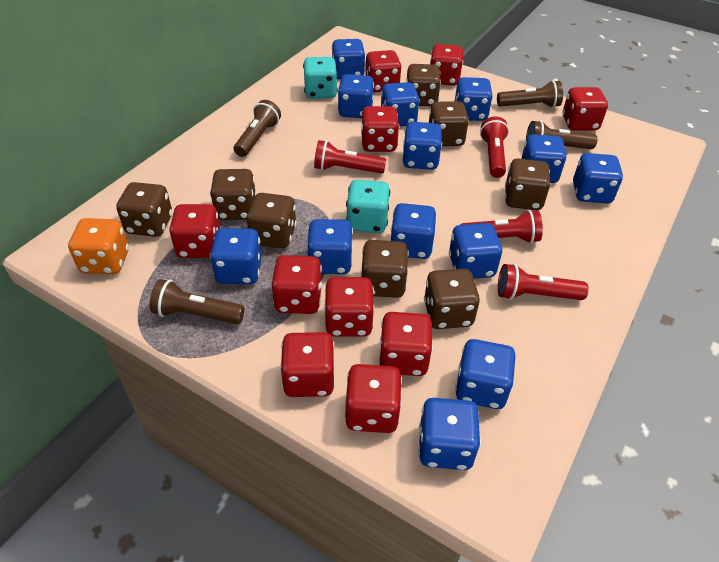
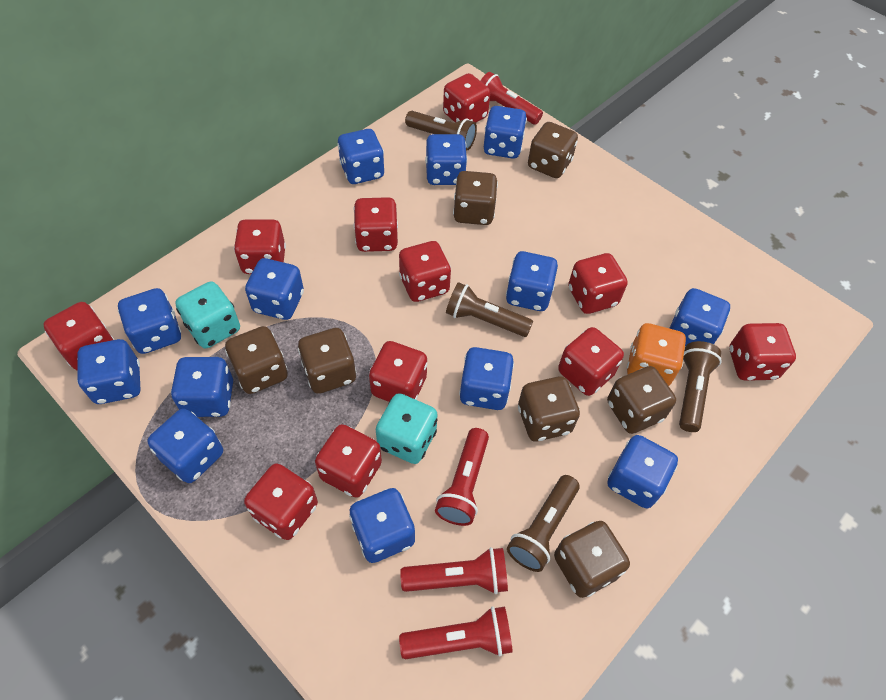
brown dice: [116,182,172,237] [210,169,256,220] [247,193,297,248] [361,240,409,298] [406,64,441,106] [424,269,480,329] [429,101,469,146] [505,159,550,210] = 8 -> [225,326,288,394] [298,328,356,394] [453,171,498,225] [518,376,580,442] [528,122,578,178] [554,521,630,598] [607,366,676,434] = 7
red dice: [169,204,220,258] [272,255,322,314] [280,332,335,397] [324,277,375,336] [345,364,402,433] [361,106,399,152] [365,50,402,92] [379,312,433,376] [430,44,463,86] [562,87,608,131] = 10 -> [43,302,114,371] [234,219,286,274] [244,463,318,540] [315,424,382,498] [354,197,398,252] [369,341,427,402] [399,241,451,302] [443,73,490,123] [558,327,624,396] [568,253,628,314] [729,323,796,381] = 11

